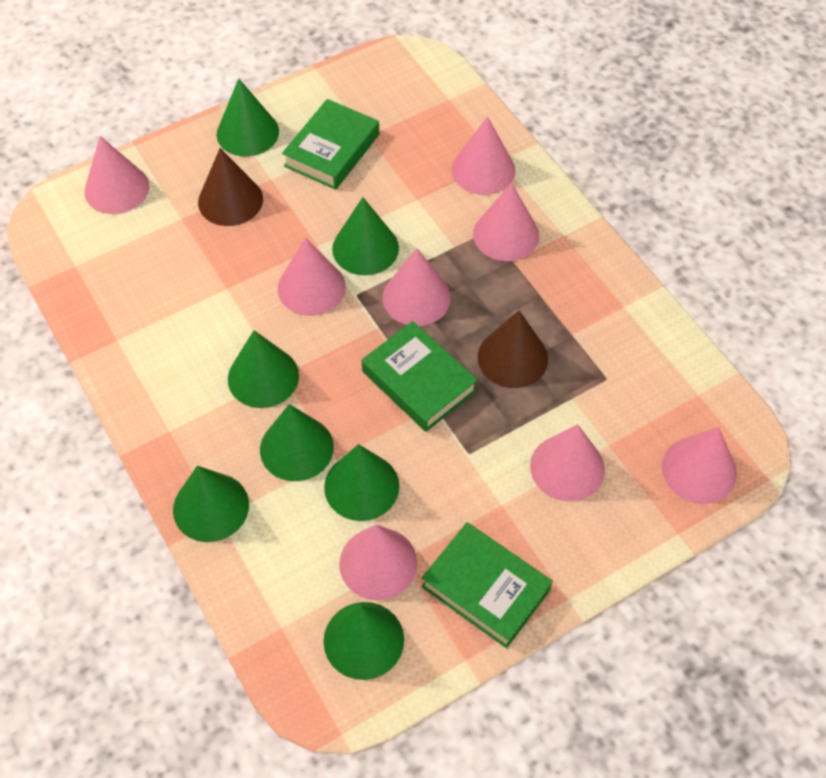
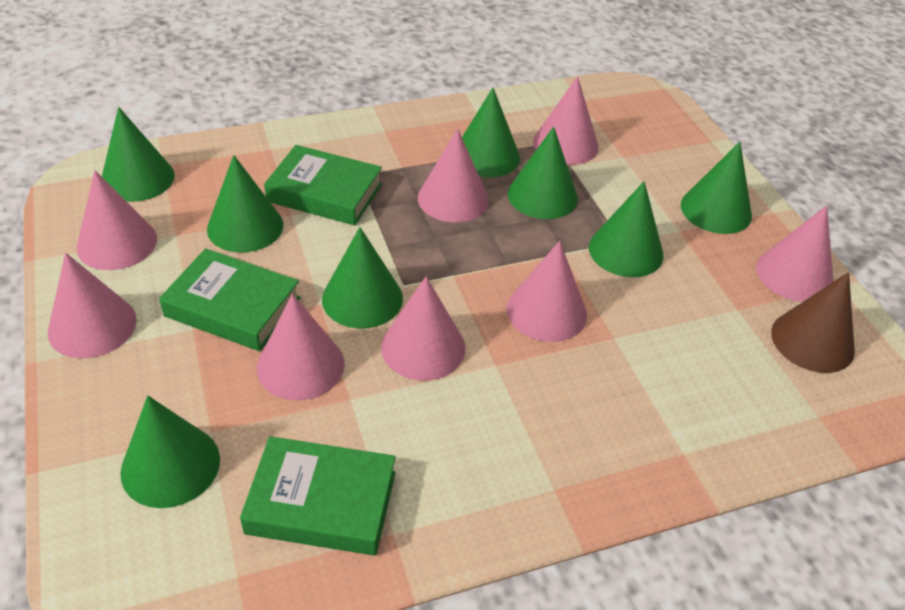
brown cone: [198,148,263,226] [478,310,548,388] = 2 -> [771,272,855,373] = 1
green cone: [173,466,249,542] [216,78,279,156] [228,330,299,408] [260,404,334,481] [324,444,399,521] [324,602,404,680] [332,197,399,275] = 7 -> [102,107,175,202] [120,396,220,508] [207,155,283,253] [322,227,403,329] [462,88,520,177] [508,126,578,219] [589,181,664,277] [681,142,752,234] = 8

